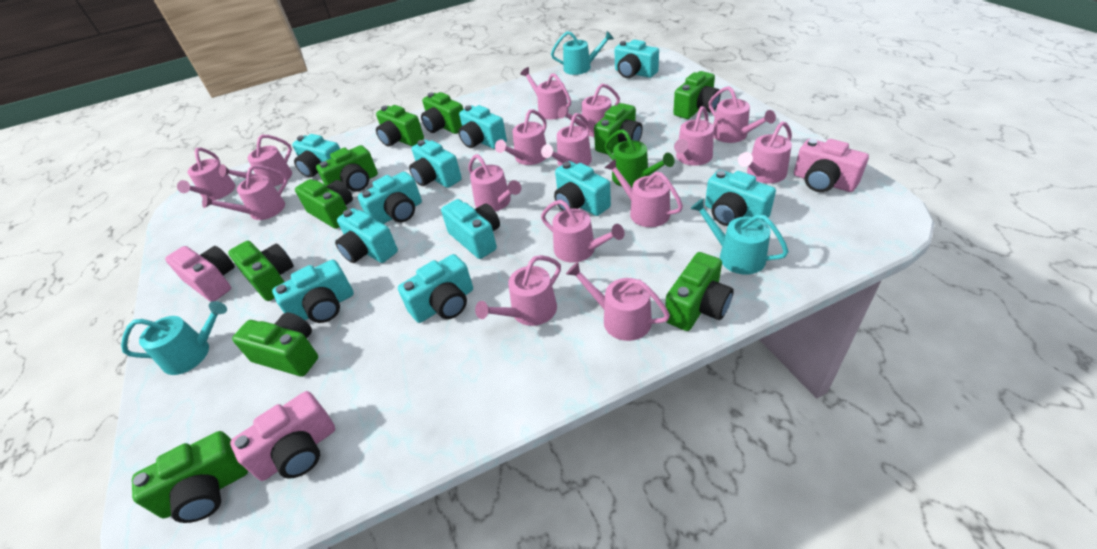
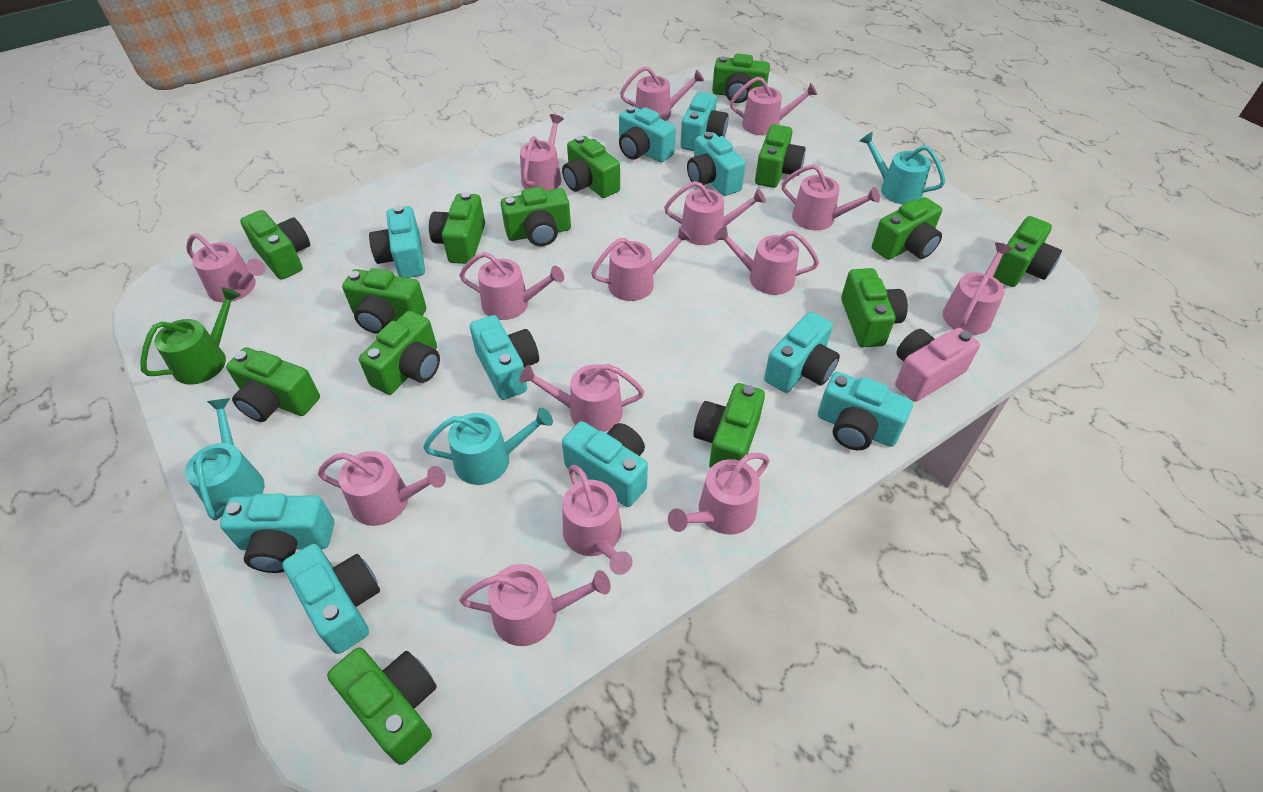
green camera: [132,431,248,523] [228,241,294,301] [232,312,318,377] [295,179,353,229] [316,145,378,191] [376,105,424,147] [421,92,464,134] [594,103,643,155] [665,252,734,331] [673,71,721,119] = 10 -> [226,347,320,422] [240,210,310,280] [327,647,437,765] [342,268,426,334] [359,311,440,395] [429,192,485,264] [501,187,571,246] [562,136,620,198] [693,383,765,468] [712,54,770,103] [755,124,805,188] [841,268,908,347] [872,197,942,260] [993,216,1062,287] = 14
pink camera: [165,246,235,302] [230,391,335,481] [794,139,869,192] = 3 -> [895,328,980,402] = 1
turquoise camera: [272,260,354,323] [292,134,340,178] [335,208,398,263] [357,172,422,224] [398,254,473,323] [409,140,462,188] [441,199,500,259] [458,105,507,149] [554,161,611,216] [614,40,659,78] [705,170,776,226] = 11 -> [220,494,334,573] [282,544,380,654] [369,205,425,278] [470,315,539,400] [562,421,648,507] [619,106,676,163] [680,92,729,151] [687,132,746,196] [764,312,840,393] [818,372,913,450] = 10

